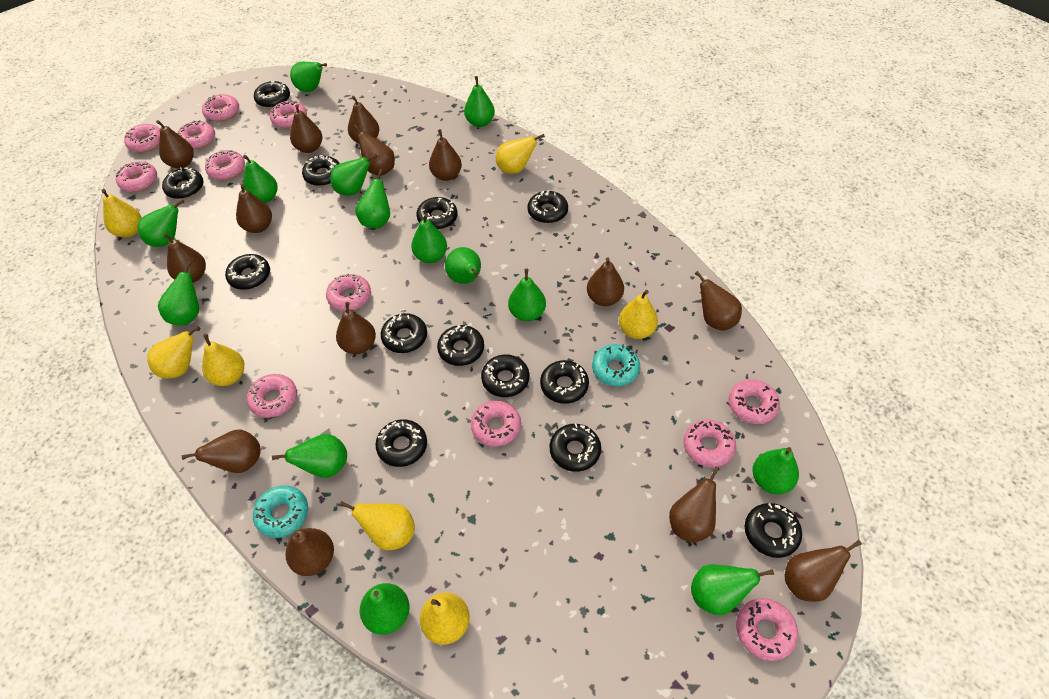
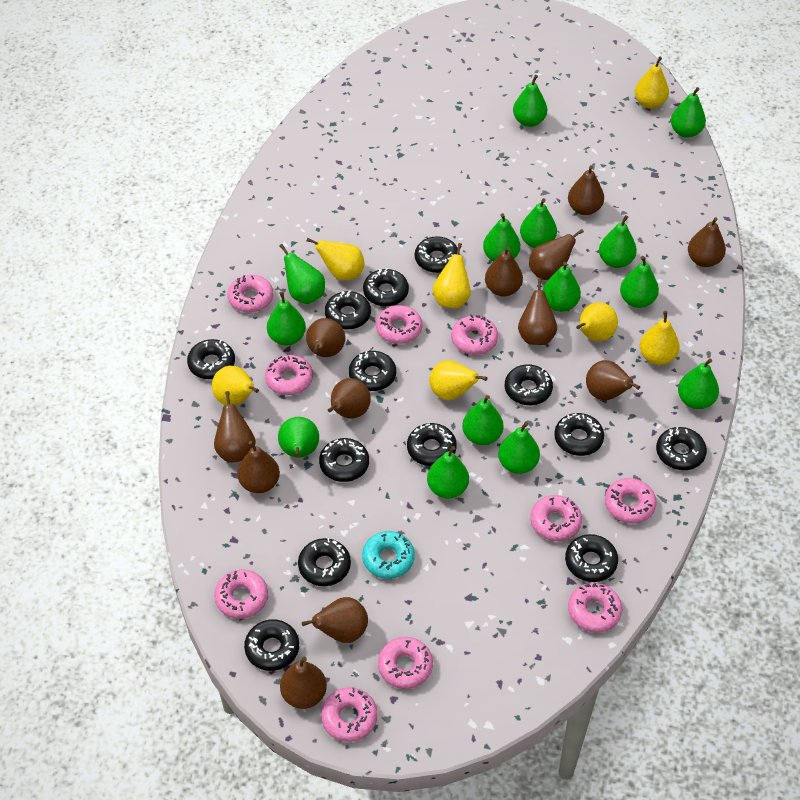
brown pear: [156,120,194,169] [163,233,206,283] [181,430,260,473] [236,184,272,233] [285,528,334,576] [290,104,322,153] [336,302,376,354] [348,96,379,143] [353,124,395,176] [429,129,462,181] [587,257,624,306] [669,466,720,543] [695,271,742,331] [785,540,862,602] = 14 -> [214,391,256,463] [237,441,280,493] [280,657,327,709] [302,597,368,643] [306,318,345,357] [328,378,371,419] [485,246,523,297] [518,278,557,345] [529,229,584,280] [568,165,604,215] [586,360,640,400] [688,217,726,267] = 12
pink donut: [116,161,157,192] [124,124,160,152] [177,120,215,149] [202,94,239,121] [205,150,245,180] [247,374,297,418] [270,100,307,128] [326,274,371,311] [471,400,521,447] [683,419,736,467] [728,379,780,424] [736,598,798,661] = 12 -> [214,569,268,619] [227,275,273,313] [265,355,313,395] [321,687,378,742] [376,305,422,344] [378,637,433,689] [451,314,498,355] [530,495,582,541] [568,583,622,633] [605,478,657,523] = 10
turquoise donut: [253,485,308,538] [592,344,640,387] = 2 -> [362,531,415,579] = 1

